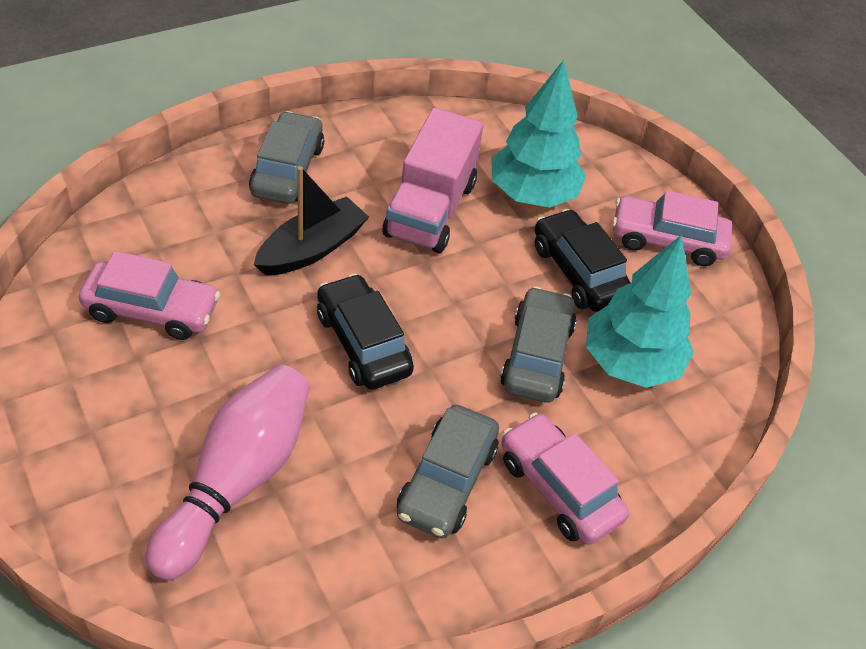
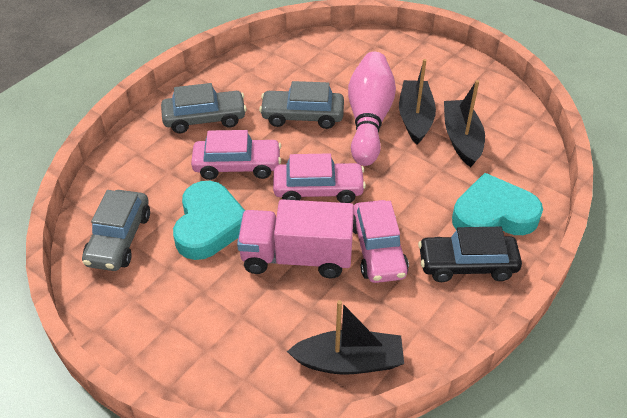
black boat: [254,166,369,275] = 1 -> [287,300,404,375] [399,59,436,145] [444,80,485,167] = 3
black car: [317,273,414,389] [535,209,631,312] = 2 -> [418,227,522,282] = 1
turquoise heart: none = 0 -> [173,181,245,260] [452,173,543,235] = 2
turquoise tree: [491,60,586,208] [586,235,694,388] = 2 -> none = 0

